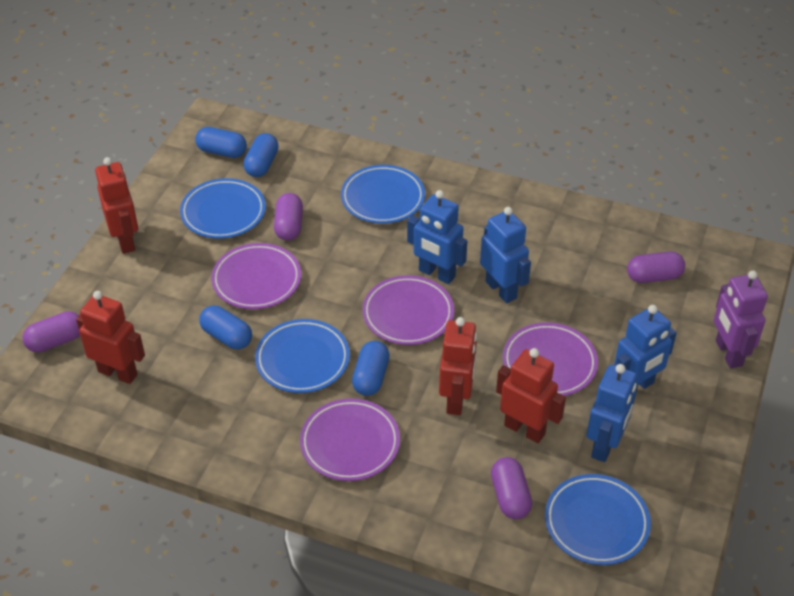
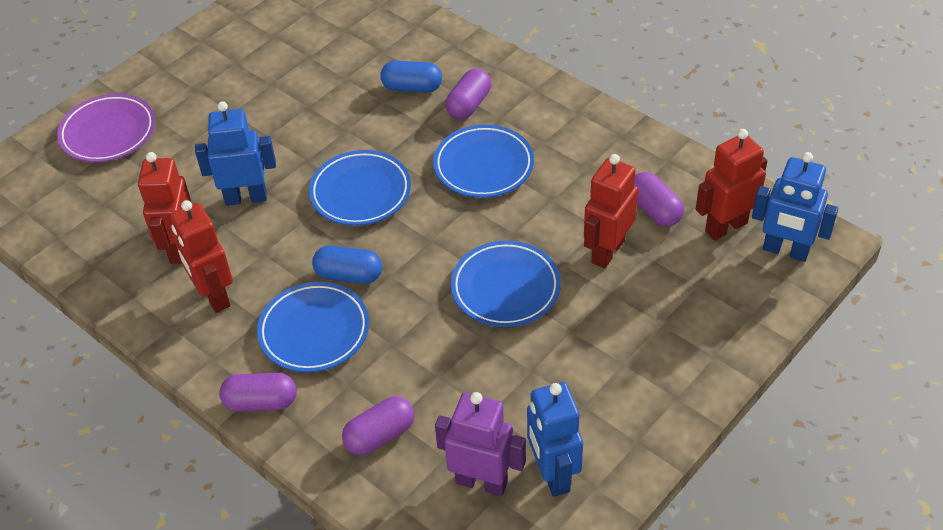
blue capsule: [195,127,247,158] [199,306,252,349] [243,133,279,177] [352,341,390,396] = 4 -> [312,246,382,284] [380,61,442,93] = 2
blue robot: [407,190,467,284] [480,207,531,303] [587,364,637,462] [614,305,677,392] = 4 -> [195,101,276,206] [527,382,583,497] [752,152,838,262] = 3
purple plate: [211,243,301,309] [300,398,400,481] [362,275,454,345] [503,322,598,396] = 4 -> [57,94,155,162] = 1

